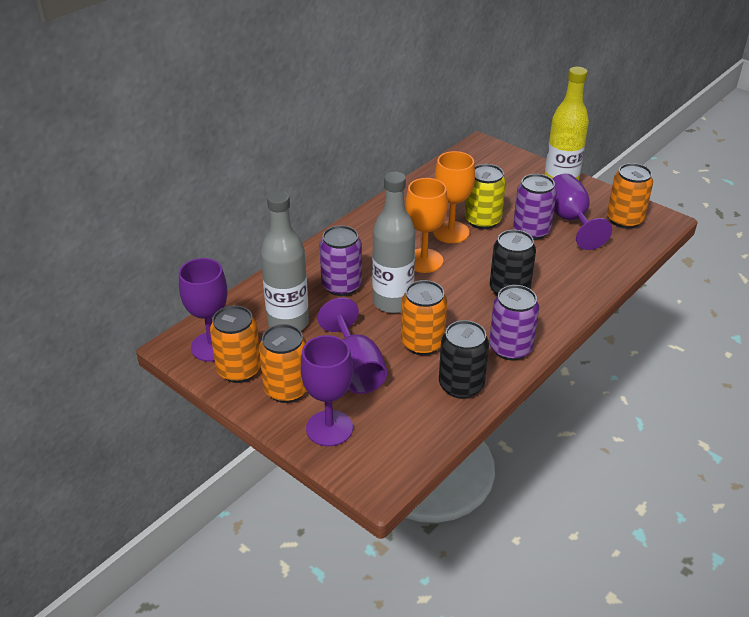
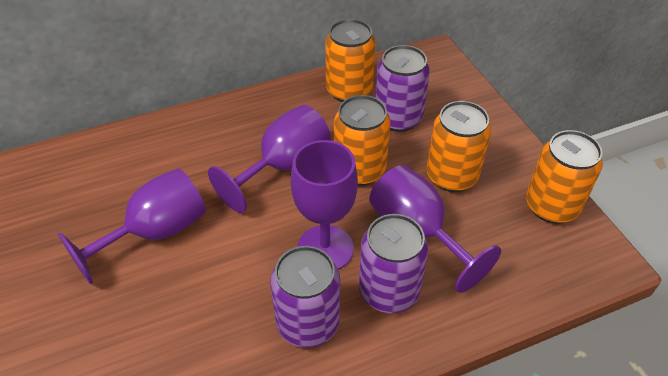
black can: [439,320,489,399] [490,230,536,296] = 2 -> none = 0
grey bottle: [260,191,309,331] [372,172,415,313] = 2 -> none = 0
orange goblet: [406,178,448,273] [433,151,475,243] = 2 -> none = 0
yellow bottle: [544,67,589,181] = 1 -> none = 0
yellow can: [465,164,506,229] = 1 -> none = 0

